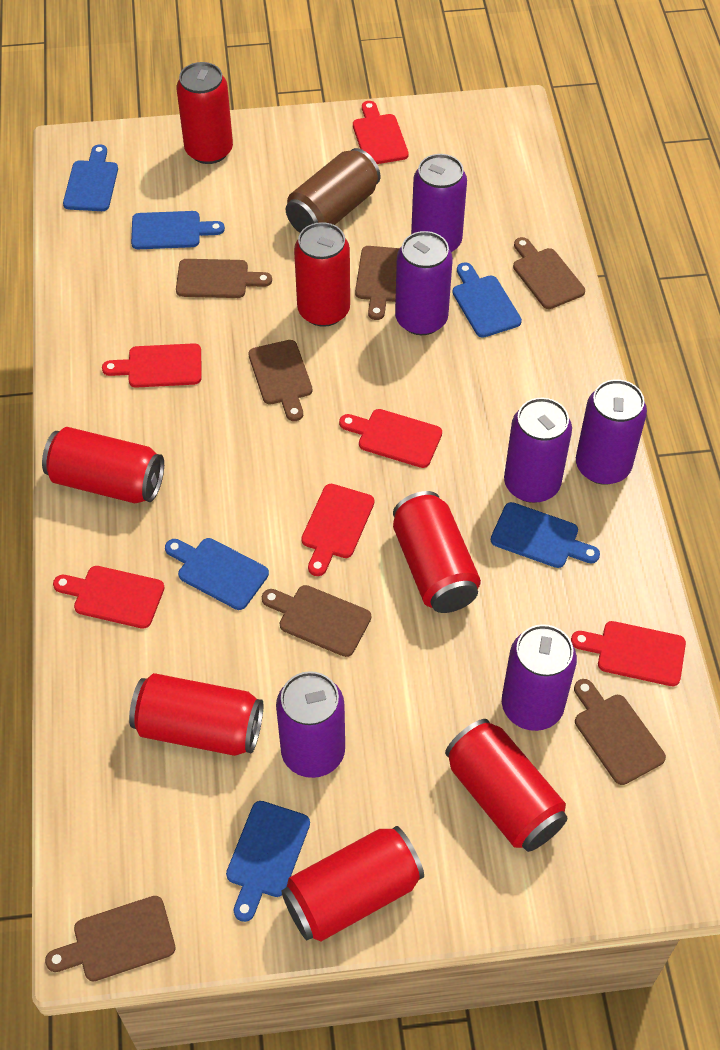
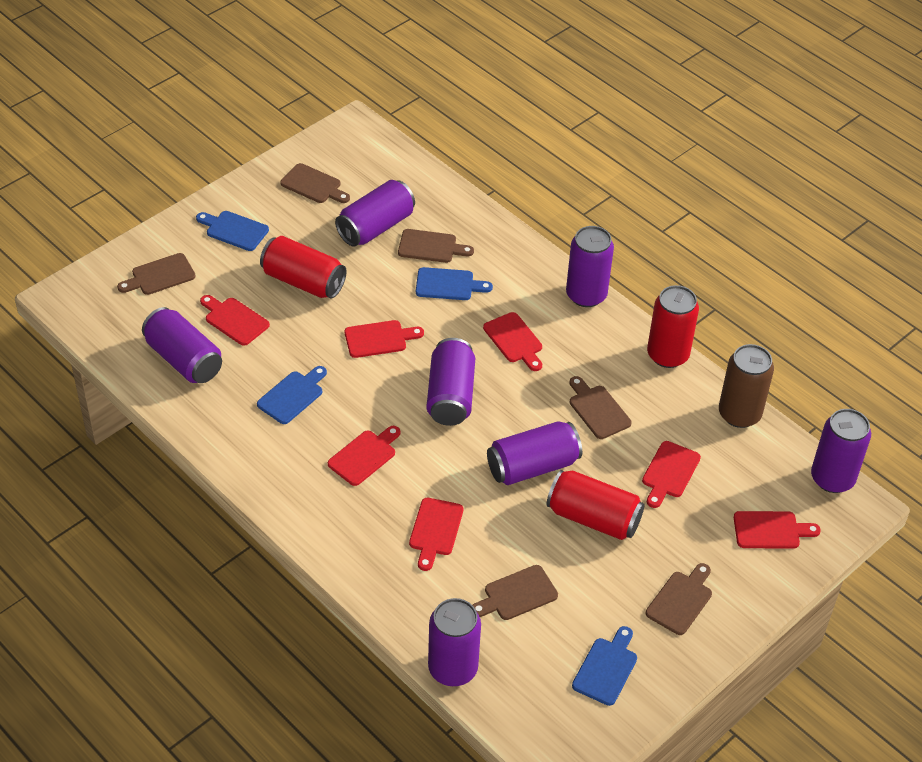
blue cutting board: [63,144,118,211] [131,211,225,249] [165,538,269,610] [226,801,310,922] [452,263,522,338] [491,502,600,568] = 6 -> [196,211,269,251] [257,366,327,424] [416,267,493,300] [572,626,637,706] = 4
brown cutting board: [45,896,175,981] [176,259,272,298] [248,340,312,421] [262,585,371,657] [355,246,400,320] [513,237,585,309] [574,679,666,785] = 7 -> [117,253,196,295] [280,163,350,203] [398,229,474,263] [473,565,558,620] [570,376,632,439] [646,563,712,635] = 6
purple can: [276,671,345,778] [395,231,453,335] [411,154,467,252] [502,624,577,731] [504,398,572,503] [576,379,647,485] = 6 -> [142,307,222,383] [335,180,415,247] [426,338,475,426] [428,598,481,686] [487,421,582,485] [566,226,614,307] [811,409,871,493] = 7
red can: [42,427,164,503] [129,673,263,756] [176,62,233,164] [281,826,424,941] [294,222,350,327] [393,491,481,613] [445,719,568,852] = 7 -> [260,236,347,299] [546,470,645,540] [647,285,699,368] = 3
red cutting board: [53,566,165,629] [102,343,201,388] [301,484,374,576] [339,409,442,468] [353,101,409,164] [571,621,686,686] = 6 -> [200,295,270,346] [328,426,400,486] [345,320,424,358] [409,498,463,571] [483,312,542,371] [642,441,701,508] [734,511,821,549] = 7

